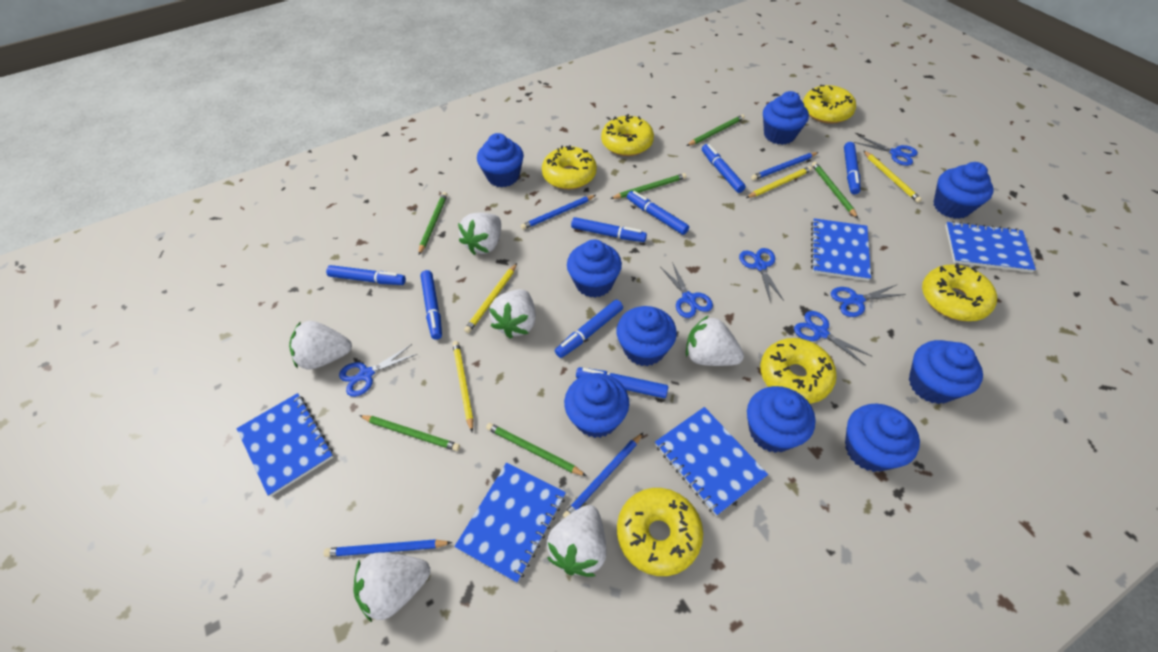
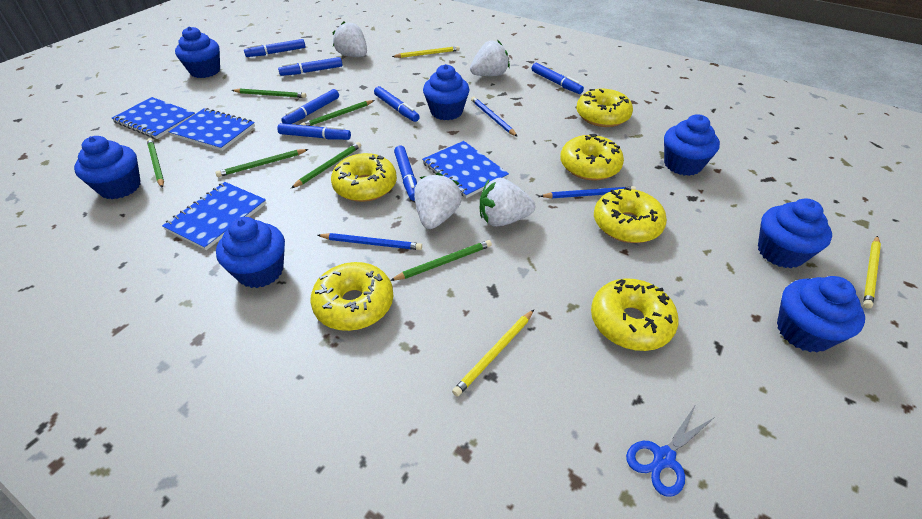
blue cupcake: [477,133,524,187] [564,373,629,438] [567,240,622,298] [617,306,677,366] [747,386,815,453] [763,91,809,145] [845,404,920,472] [909,340,983,404] [934,162,994,219] = 9 -> [74,136,141,199] [175,26,220,78] [216,217,285,288] [423,64,469,120] [664,114,720,176] [758,198,832,268] [777,276,865,352] = 7
blue marker: [326,265,406,285] [420,270,442,340] [555,300,623,358] [571,217,647,242] [576,367,668,398] [627,191,689,235] [702,144,746,193] [844,142,860,194] = 8 -> [244,39,305,57] [277,123,351,140] [278,57,342,76] [281,89,339,124] [374,86,420,122] [394,146,417,201] [532,63,584,94] = 7
blue notebook: [236,393,333,497] [454,463,566,583] [655,407,768,516] [811,218,871,281] [945,221,1036,272] = 5 -> [112,97,195,139] [162,182,267,250] [169,108,255,151] [422,141,509,198] = 4
blue pencil: [324,539,452,557] [521,195,596,230] [563,433,643,518] [751,152,819,180] = 4 -> [318,233,422,250] [471,97,518,137] [540,186,636,198] = 3
blue scissors: [339,344,417,397] [661,262,713,318] [739,248,784,303] [794,311,873,366] [831,284,906,317] [854,135,918,166] = 6 -> [626,404,715,497] = 1
white strawberry: [289,321,352,370] [353,552,430,622] [458,213,501,255] [489,289,536,339] [547,505,607,577] [686,315,744,366] = 6 -> [332,21,367,57] [414,173,462,229] [470,40,510,76] [480,178,535,227] = 4
yellow pencil: [452,341,473,432] [464,263,517,333] [746,166,812,198] [863,150,922,203] = 4 -> [392,46,460,58] [452,310,534,397] [863,236,881,309] = 3

